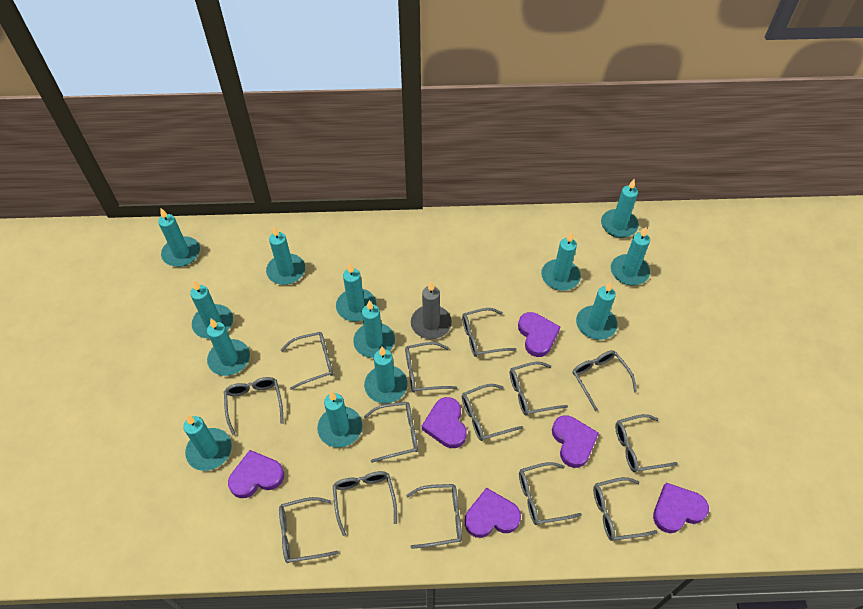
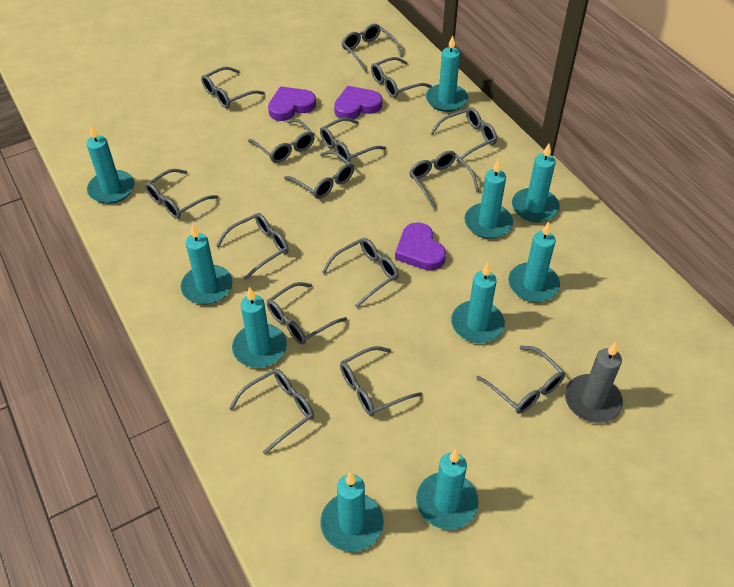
grey glasses: [224,377,284,435] [279,497,339,563] [281,332,333,390] [333,471,397,536] [364,402,418,463] [405,342,457,393] [406,484,462,549] [462,308,516,357] [462,384,523,441] [510,362,568,415] [519,462,582,525] [572,350,637,411] [593,477,658,541] [615,414,678,472] = 14 -> [145,169,219,219] [201,67,265,108] [216,213,288,280] [229,369,314,454] [248,119,315,163] [267,282,347,344] [284,150,354,199] [320,118,386,164] [322,238,399,308] [340,346,422,416] [342,24,402,72] [371,57,432,98] [409,151,479,210] [430,107,497,163] [477,346,565,414] = 15
purple heart: [228,450,284,498] [422,397,467,448] [465,488,521,538] [518,312,560,357] [552,415,599,468] [653,483,709,533] = 6 -> [268,86,316,121] [334,86,382,119] [395,222,446,271] = 3
turquoise candle: [158,208,200,267] [183,415,232,471] [190,281,233,339] [207,319,250,376] [266,226,305,285] [317,391,363,448] [336,264,376,321] [353,300,395,358] [364,347,408,403] [541,232,581,291] [576,282,617,340] [601,179,639,238] [611,227,650,285] = 13 -> [86,125,134,204] [181,224,233,305] [232,287,287,368] [320,472,384,552] [416,450,479,530] [426,35,468,112] [451,263,505,343] [464,159,513,239] [508,222,560,302] [512,144,560,222] = 10

